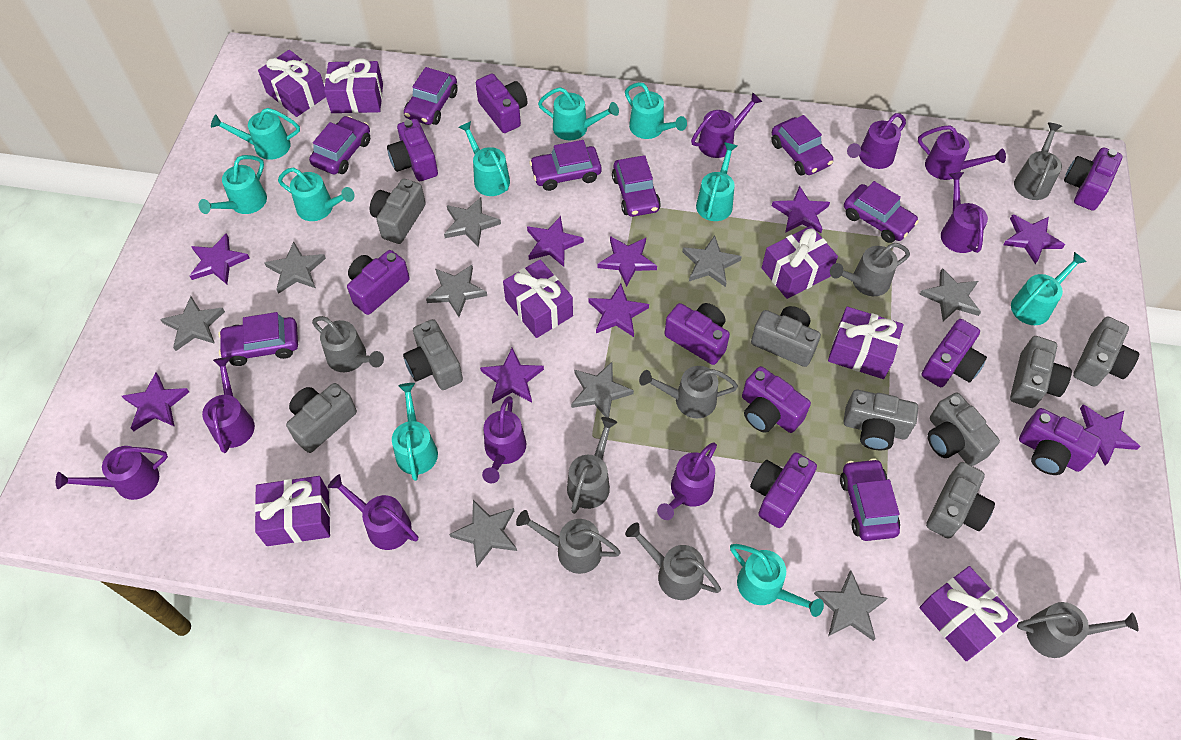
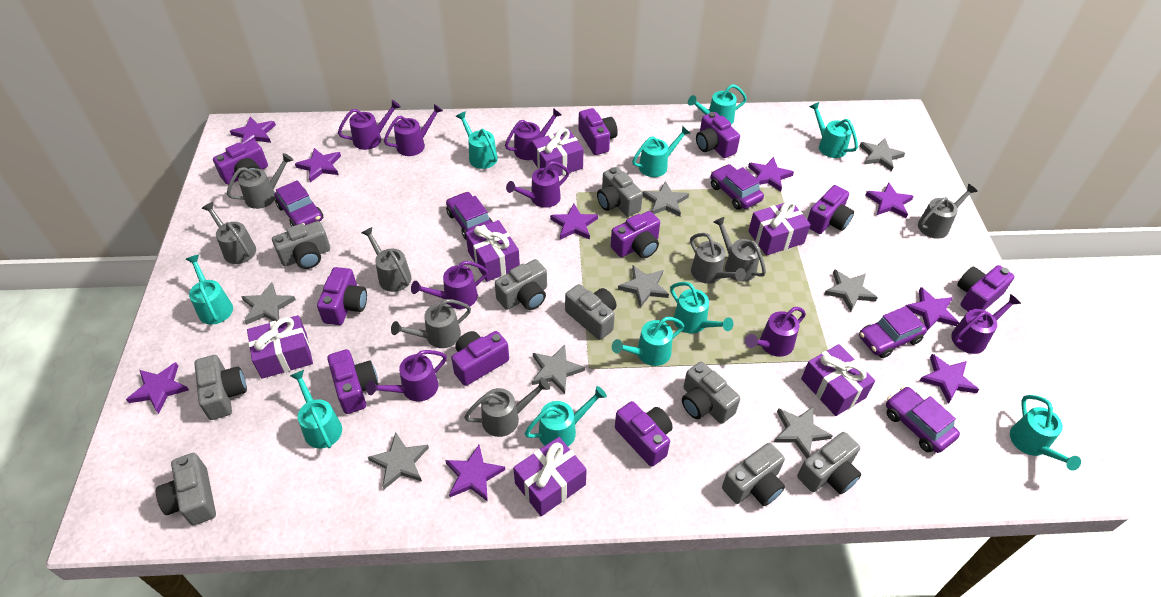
grey star: [160,296,225,351] [264,242,326,294] [426,265,487,317] [444,197,501,247] [449,500,517,567] [571,362,634,418] [682,235,742,287] [814,570,887,641] [919,268,981,322] = 9 -> [241,282,296,325] [368,432,429,489] [532,345,585,394] [618,265,669,308] [643,181,689,216] [774,407,833,458] [824,269,878,312] [860,138,905,171] = 8
purple camera: [347,250,410,315] [387,119,438,181] [476,74,528,133] [664,303,730,365] [742,366,811,433] [750,452,817,528] [922,319,987,387] [1019,408,1102,475] [1064,147,1123,211] = 9 -> [213,140,268,185] [317,267,367,325] [327,349,378,414] [451,331,509,386] [578,108,618,155] [611,211,660,258] [615,401,673,467] [696,112,740,158] [807,185,854,234] [957,265,1015,311] = 10
purple car: [218,312,298,366] [309,116,370,174] [404,67,458,125] [529,140,602,191] [612,155,661,217] [772,115,833,175] [840,458,900,541] [844,181,919,243] = 8 -> [275,180,323,227] [446,192,493,239] [710,164,764,210] [859,306,927,358] [886,387,960,453] = 5
purple gift: [255,476,330,546] [258,50,326,117] [324,58,383,113] [503,259,573,338] [762,226,838,299] [828,307,903,379] [919,566,1018,661] = 7 -> [247,315,313,379] [466,220,520,282] [513,437,587,516] [532,128,584,176] [748,201,811,256] [801,344,875,416] = 6
purple watering can: [56,446,168,500] [202,357,255,453] [328,474,418,550] [482,396,526,483] [657,442,717,520] [691,92,763,158] [847,113,906,169] [918,125,1006,180] [941,172,988,253] = 9 -> [338,100,401,150] [366,350,447,402] [384,104,443,156] [411,261,488,309] [505,108,562,160] [506,161,570,208] [745,307,806,357] [951,294,1021,354] = 8

